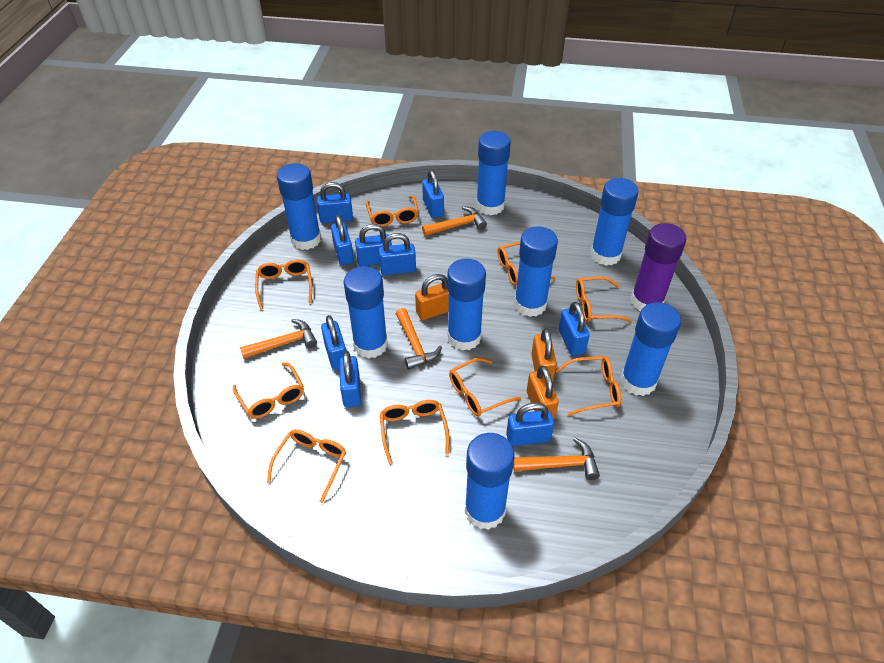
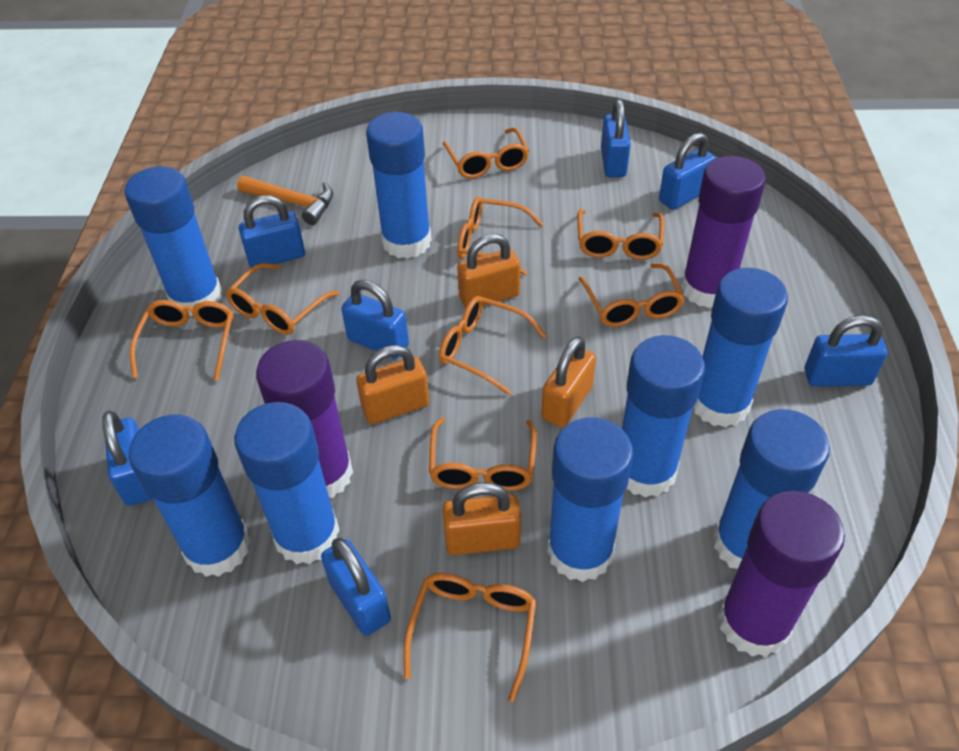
blue padlock: [317,182,353,223] [321,315,346,370] [331,215,354,265] [339,351,361,407] [355,224,392,266] [379,233,416,275] [422,170,444,218] [506,403,554,446] [559,302,590,356] = 9 -> [102,411,153,506] [239,195,305,268] [321,538,391,636] [341,280,409,358] [601,99,631,177] [659,133,716,210] [804,315,888,387] = 7
orange hammer: [240,319,317,359] [396,308,442,370] [422,206,487,236] [513,438,600,480] = 4 -> [237,176,333,225] = 1
orange padlock: [415,274,449,320] [527,366,559,420] [531,328,557,382] = 3 -> [356,345,429,424] [442,483,521,555] [457,234,520,308] [541,336,596,428] = 4
purple glue stick: [631,223,686,311] = 1 -> [256,340,353,498] [681,156,766,308] [718,491,845,657] = 3

